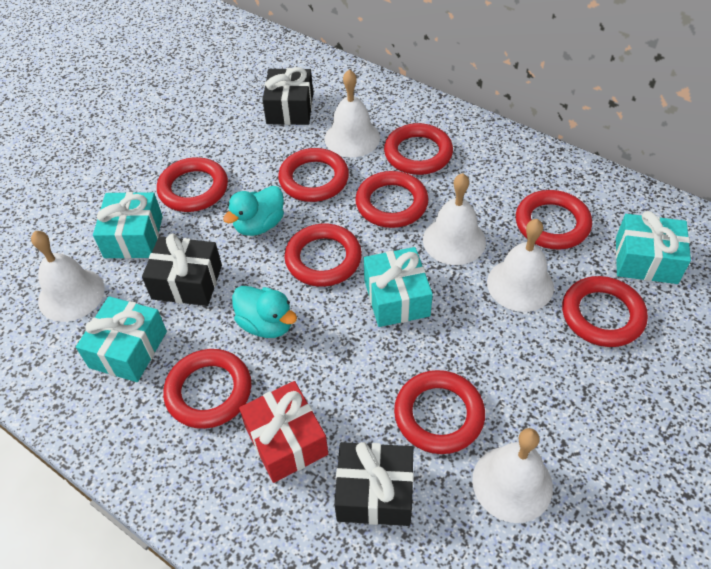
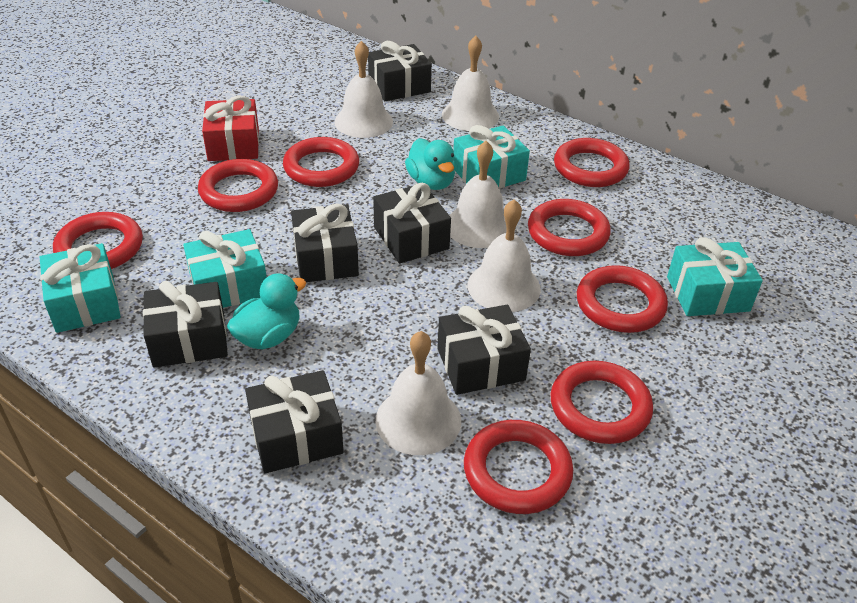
black gift: [142,234,222,306] [262,67,313,125] [334,442,414,526] = 3 -> [143,281,228,368] [245,370,344,473] [291,204,359,282] [368,41,432,101] [373,183,451,263] [437,305,531,395] = 6
red ring: [157,157,228,212] [163,349,251,429] [278,148,349,202] [284,224,362,287] [355,171,429,228] [384,123,453,175] [394,370,485,454] [516,190,592,250] [562,276,648,347] = 9 -> [53,212,143,269] [198,159,278,212] [283,137,359,187] [464,420,573,514] [528,199,611,256] [551,361,653,444] [554,138,629,187] [577,265,668,333] = 8

